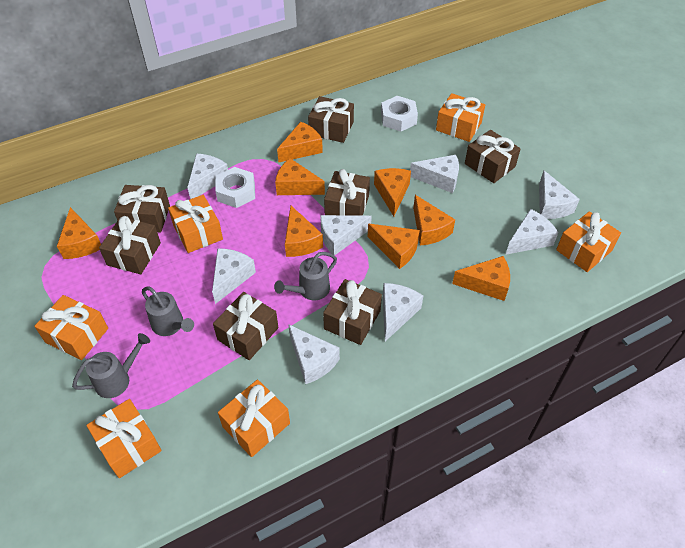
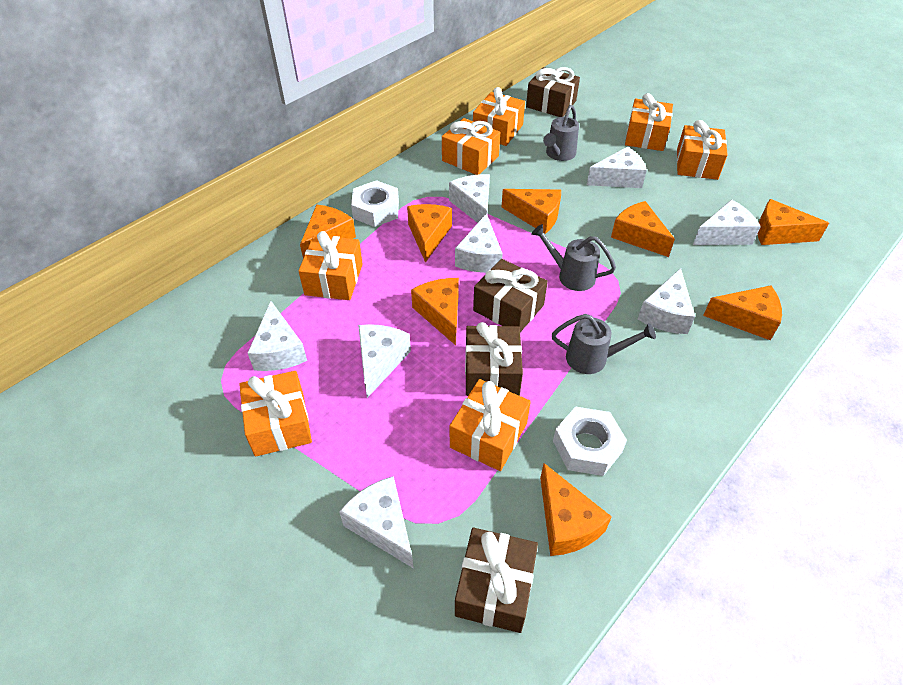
brown gift: [99,216,161,274] [114,185,170,233] [213,292,278,360] [308,96,354,143] [323,279,382,345] [324,169,370,216] [465,130,521,183] = 7 -> [455,528,538,633] [465,322,523,396] [473,259,548,332] [526,67,580,117] = 4
orange gift: [34,295,108,360] [86,399,161,478] [168,195,223,253] [218,380,290,457] [436,93,485,142] [556,211,621,272] = 6 -> [239,371,312,457] [298,231,363,300] [442,118,500,175] [450,379,531,471] [473,87,525,146] [625,93,673,151] [677,120,728,180] = 7

